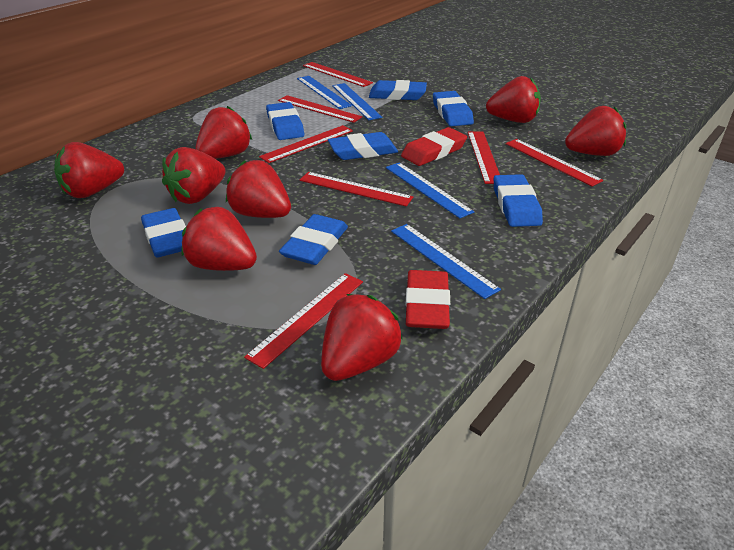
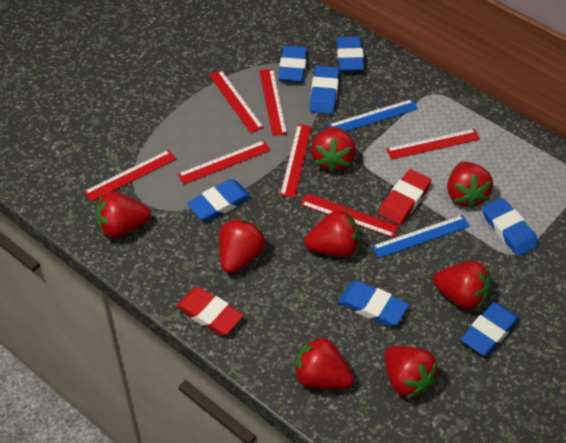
blue ruler: [297,76,352,109] [332,83,382,120] [386,162,474,218] [391,224,501,299] = 4 -> [328,99,418,132] [372,215,470,258] = 2

